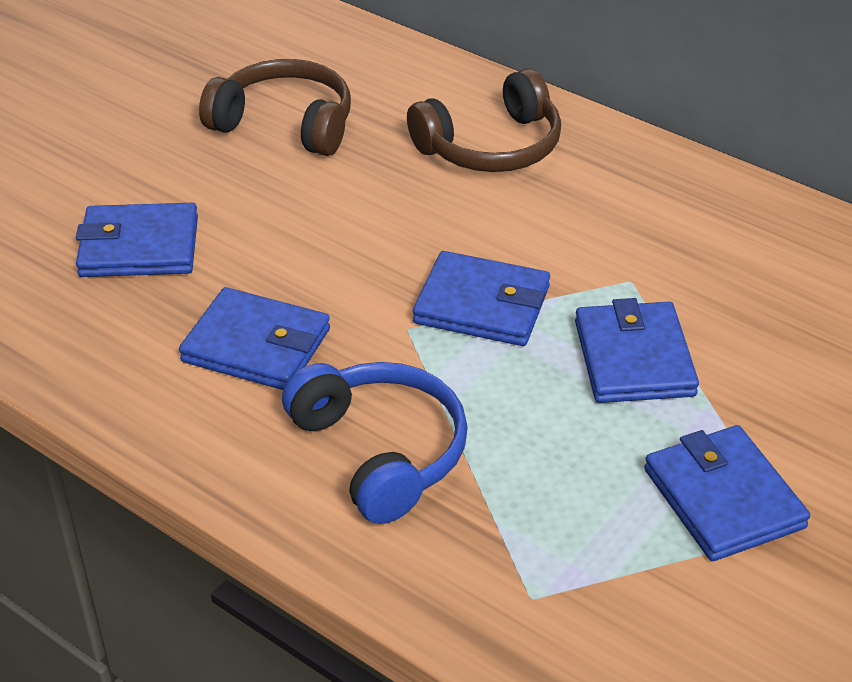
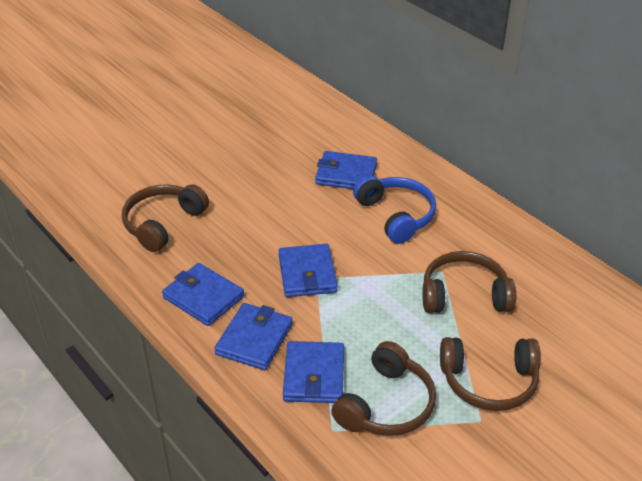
brown headphones: [199,59,351,156] [407,68,561,172] = 2 -> [122,184,209,252] [331,341,436,436] [422,251,516,313] [440,337,541,411] = 4

